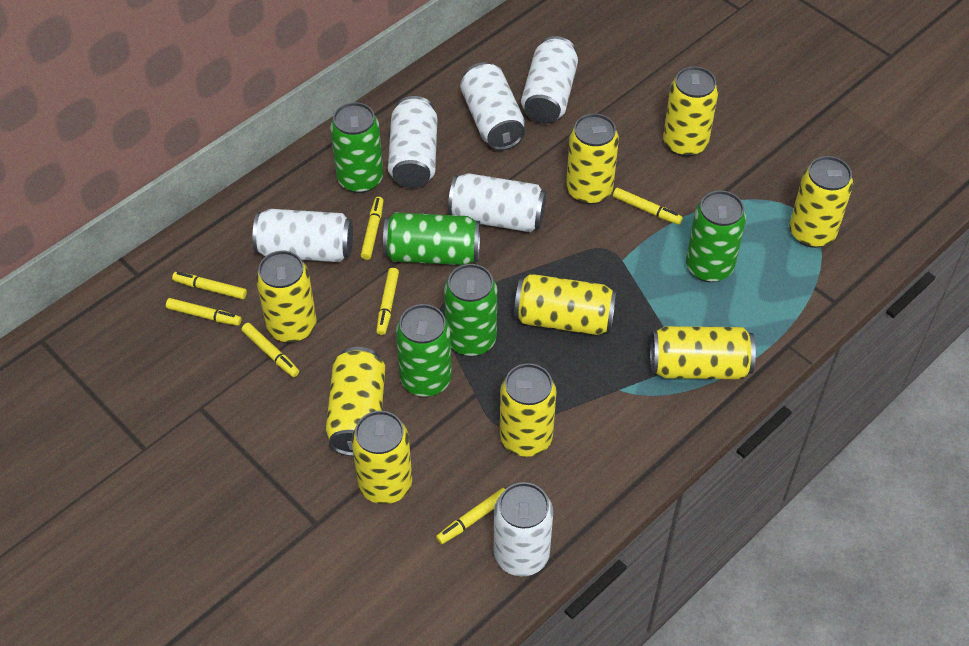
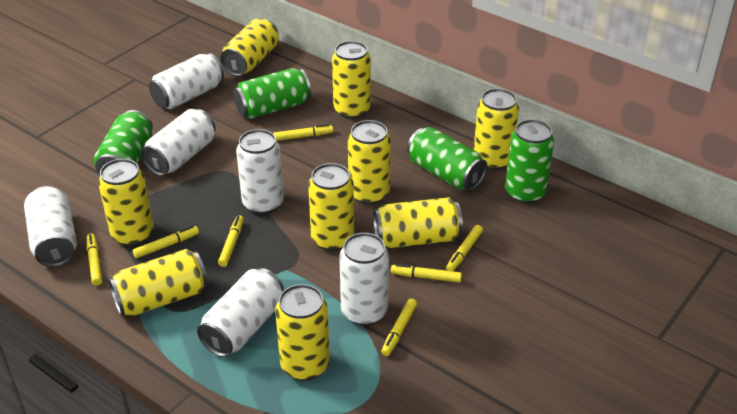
green can: [330,102,383,193] [383,212,480,265] [396,304,452,397] [444,264,497,356] [686,190,746,282] = 5 -> [94,110,153,175] [233,68,311,119] [407,127,487,191] [505,119,554,204] = 4

